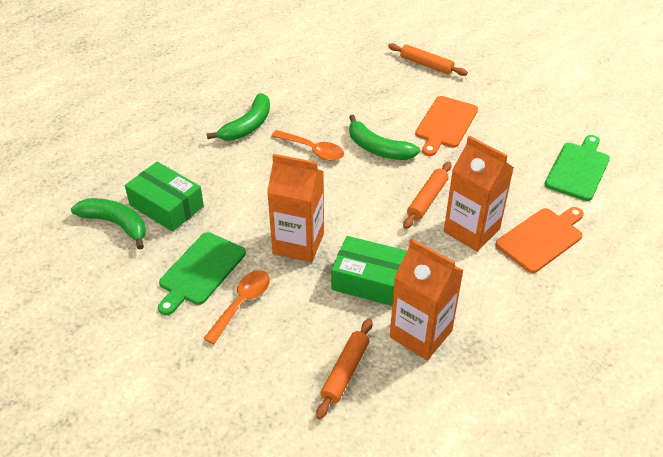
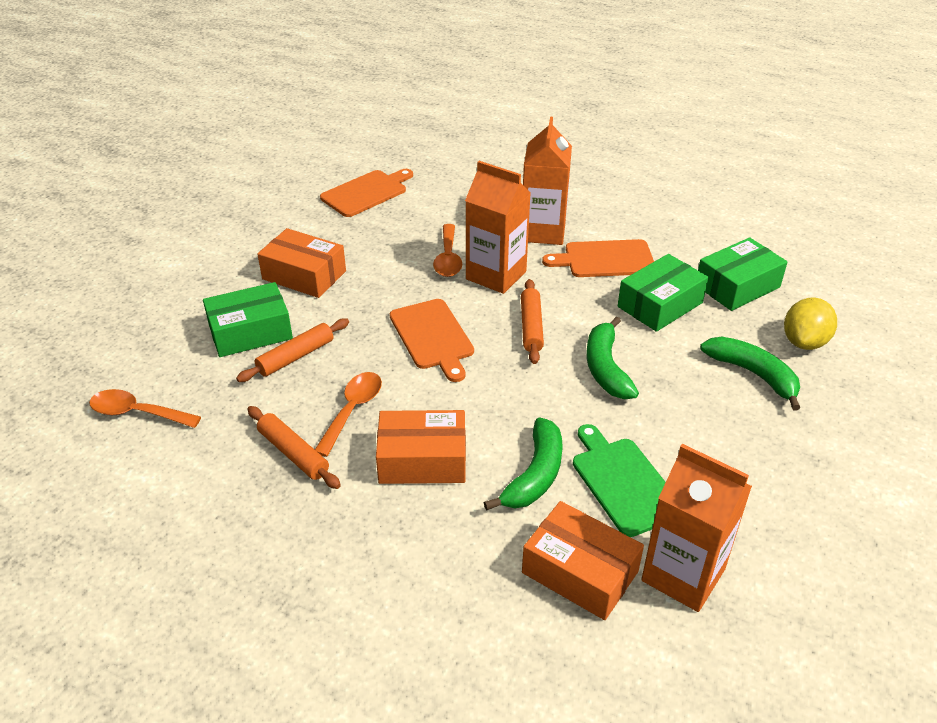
green box: [125,162,204,232] [331,236,407,306] = 2 -> [203,282,293,357] [618,254,708,332] [698,237,787,311] = 3
green cutting board: [158,232,246,315] [545,135,610,201] = 2 -> [573,424,666,537] = 1
orange box: none = 0 -> [258,228,346,298] [376,410,466,484] [522,501,644,620] = 3
orange cutting board: [415,96,478,156] [495,207,584,273] = 2 -> [320,169,413,217] [390,299,474,382] [542,239,654,277] = 3
orange spoon: [203,270,270,344] [271,130,344,161] = 2 -> [89,389,201,428] [315,372,382,457] [433,224,462,277] = 3
yellow lemon: none = 0 -> [784,297,837,350] = 1

